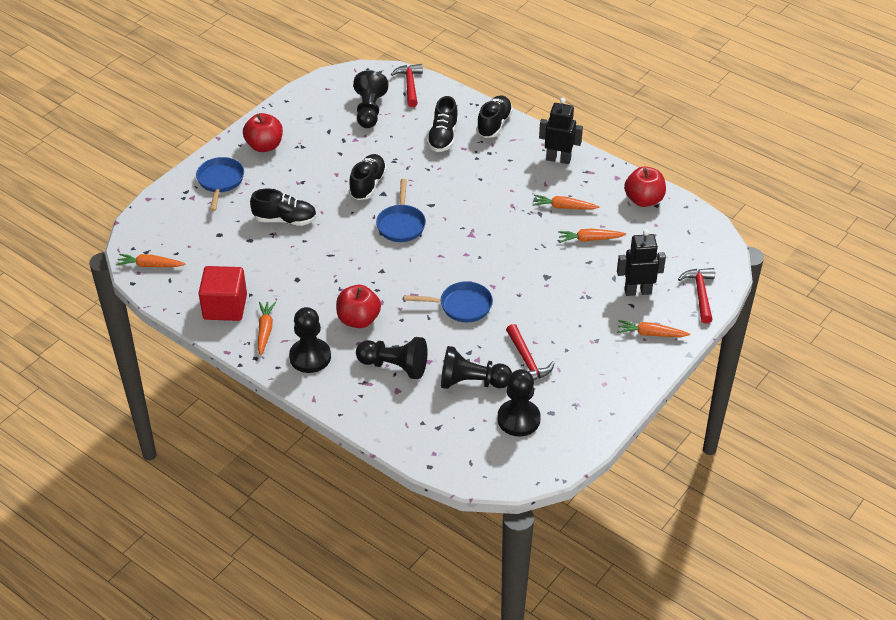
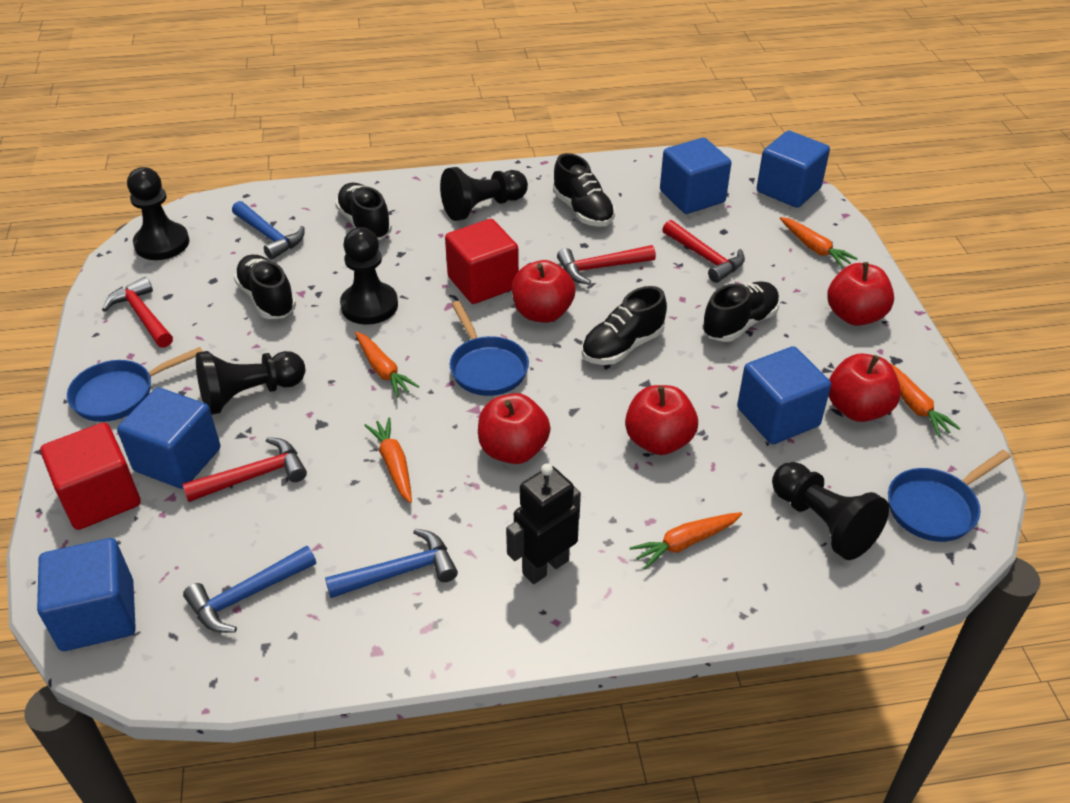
black robot: [539,98,583,164] [617,229,666,296] = 2 -> [506,463,581,584] = 1
black shoe: [250,189,317,226] [349,154,387,200] [427,96,458,152] [476,96,513,138] = 4 -> [234,255,296,319] [335,183,392,240] [553,153,615,227] [582,286,667,365] [702,281,780,342] = 5
blue cube: none = 0 -> [37,538,136,651] [117,388,220,489] [660,138,731,214] [737,346,831,444] [757,131,830,208] = 5
blue hammer: none = 0 -> [183,546,316,633] [232,201,304,260] [325,528,458,598] = 3
red apple: [243,113,283,152] [336,285,381,328] [624,167,666,207] = 3 -> [478,393,551,464] [512,260,576,323] [625,385,698,455] [827,262,894,326] [829,354,901,422] = 5
red cube: [198,266,247,321] = 1 -> [40,422,141,530] [445,219,519,304] = 2
red hammer: [391,64,423,107] [506,324,555,380] [678,268,715,323] = 3 -> [102,277,173,348] [182,437,307,502] [557,245,656,285] [662,220,745,283] = 4

